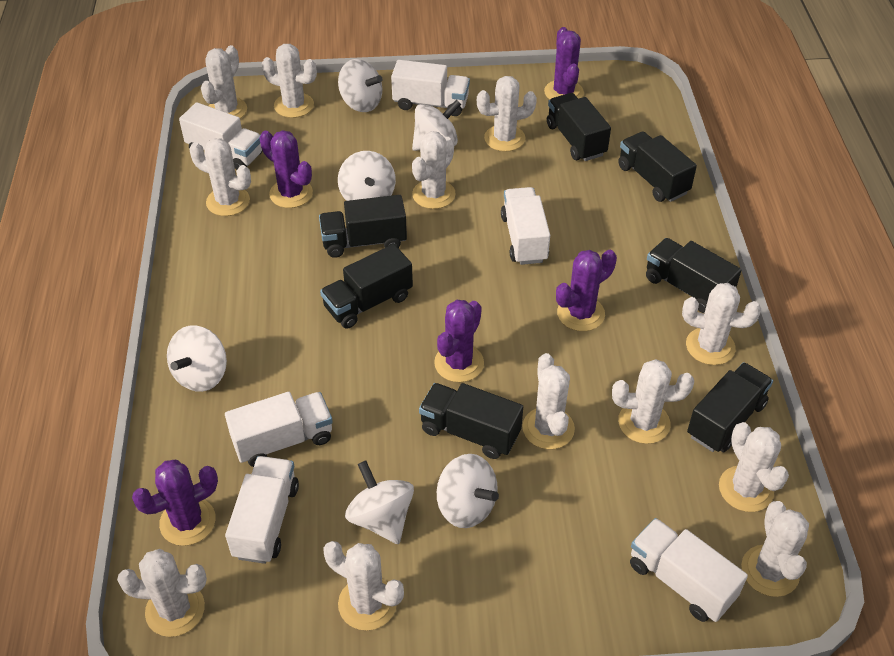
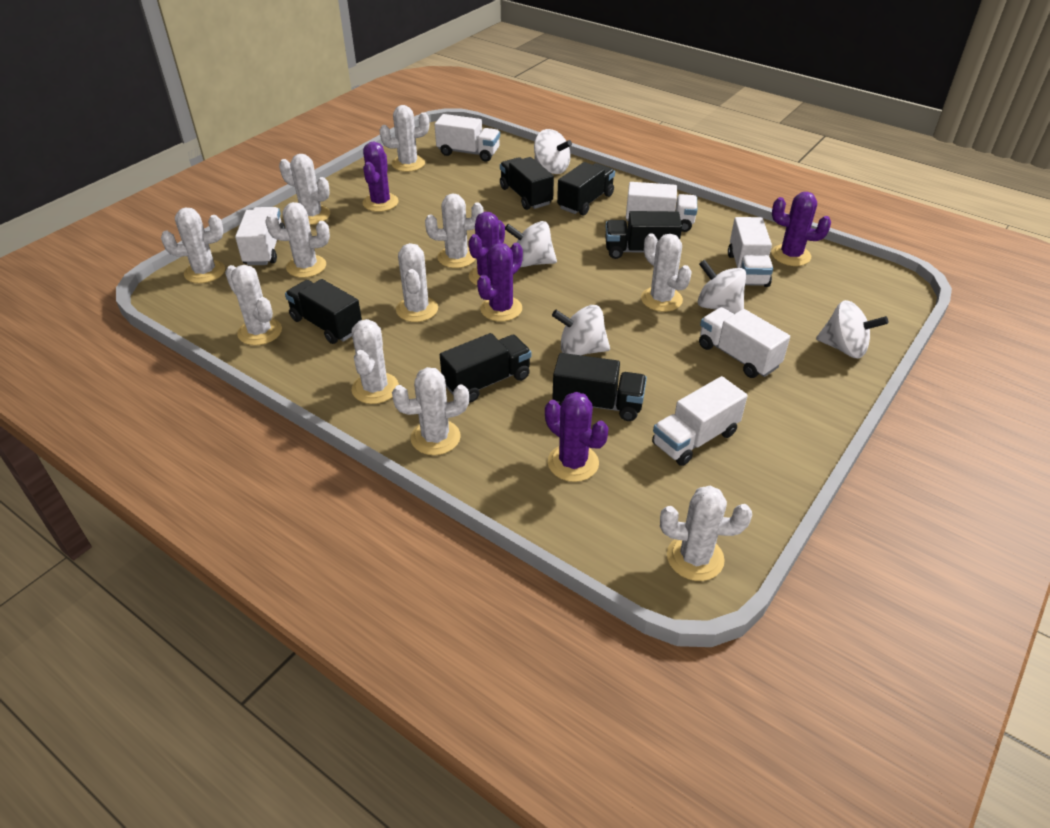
black truck: [319,195,407,258] [320,244,413,328] [419,383,523,459] [547,93,611,161] [618,132,697,202] [646,238,742,313] [687,362,773,452] = 7 -> [285,279,362,344] [440,333,531,403] [500,157,554,210] [553,353,647,421] [557,162,615,215] [605,211,682,259] = 6
white cactus: [117,549,207,637] [190,138,251,216] [201,45,247,118] [262,44,317,118] [323,541,404,631] [412,131,456,209] [477,76,537,152] [522,353,575,449] [612,359,694,444] [682,283,761,365] [719,422,789,512] [741,501,809,597] = 12 -> [161,207,225,283] [225,265,282,345] [265,202,330,278] [279,154,330,225] [351,319,399,404] [379,105,429,172] [392,367,469,455] [396,243,438,322] [425,193,484,268] [641,234,692,312] [660,486,752,581] = 11
white spinning top: [167,325,227,392] [338,59,383,112] [338,151,396,201] [345,461,414,544] [412,100,461,151] [437,454,499,528] = 6 -> [505,221,557,267] [534,129,572,174] [552,305,610,355] [698,260,746,314] [816,300,888,359] = 5

